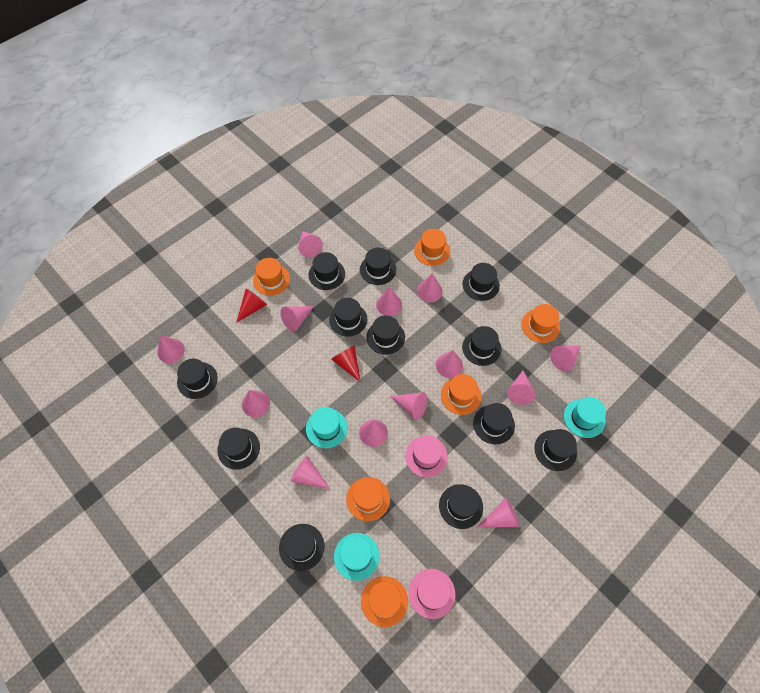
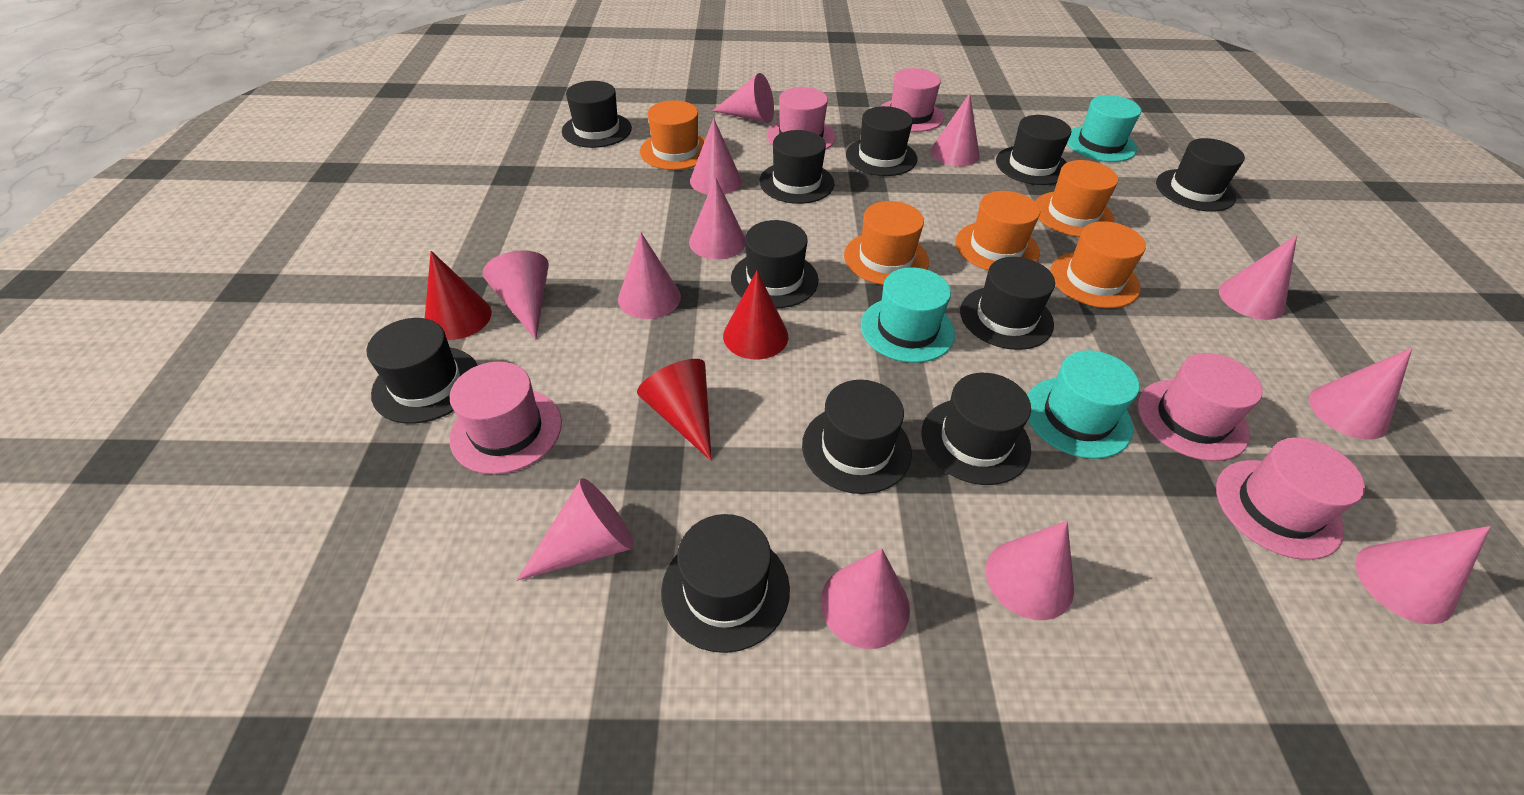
black hat: [177,359,218,399] [217,428,260,470] [279,524,324,571] [309,252,345,290] [329,298,368,337] [360,247,396,285] [366,315,405,355] [439,484,483,529] [462,263,500,301] [462,326,502,366] [473,403,515,445] [534,429,577,471] = 12 -> [367,318,478,424] [562,81,632,148] [661,514,790,653] [731,220,819,308] [759,130,834,204] [802,380,912,494] [846,106,918,176] [921,373,1031,485] [960,257,1055,350] [996,115,1071,185] [1156,138,1245,212] = 11
orange hat: [253,258,290,296] [346,477,390,521] [361,576,408,627] [414,229,450,266] [441,374,481,415] [522,304,560,343] = 6 -> [640,100,705,170] [844,201,929,285] [955,191,1040,270] [1035,160,1118,237] [1050,221,1146,308] = 5
pink cone: [157,335,185,363] [242,390,270,417] [281,306,314,331] [290,456,330,489] [298,231,323,257] [359,419,388,447] [376,287,402,316] [390,392,428,420] [417,274,443,302] [436,350,463,378] [478,497,520,527] [507,371,536,405] [550,346,581,371] = 13 -> [483,250,549,340] [517,478,634,581] [618,232,681,319] [689,177,746,260] [690,118,742,195] [713,73,774,123] [821,548,910,649] [931,93,980,166] [986,521,1074,620] [1219,235,1297,320] [1309,348,1412,440] [1355,526,1491,624] = 12
pink hat: [405,435,448,477] [409,569,455,619] = 2 -> [450,361,562,474] [767,87,836,150] [881,68,944,132] [1138,353,1263,461] [1216,437,1365,560] = 5
red cone: [236,289,267,323] [331,345,361,382] = 2 -> [425,251,492,340] [637,359,712,461] [723,271,788,359] = 3

